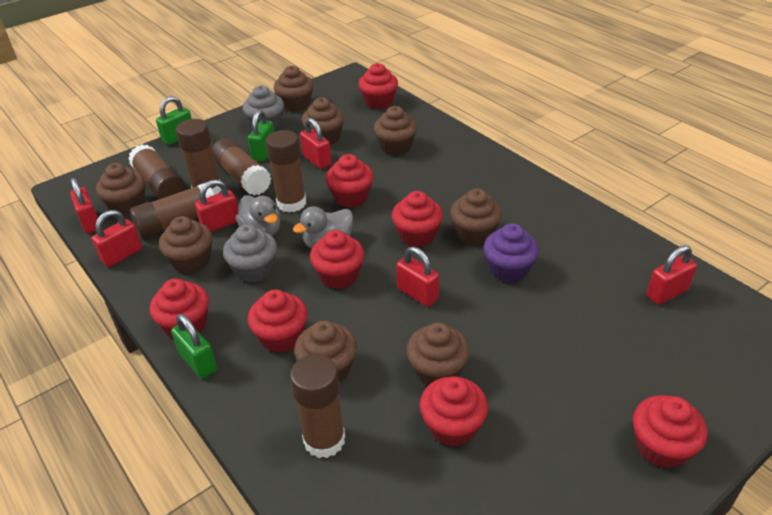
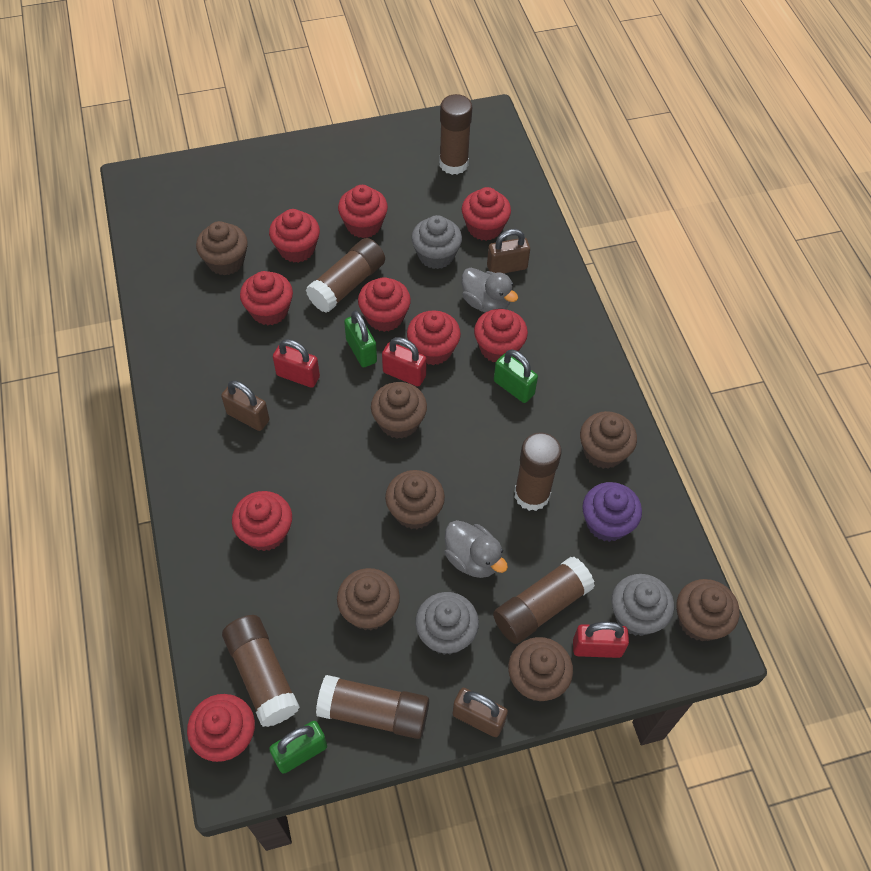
brown cupcake: [96,163,145,216] [159,216,212,274] [274,66,313,112] [294,320,357,382] [302,97,344,145] [374,106,417,156] [406,322,470,386] [450,189,502,245] = 8 -> [196,221,248,276] [337,568,400,630] [371,382,427,439] [385,470,445,529] [508,637,573,701] [580,411,637,469] [676,579,739,641] = 7
brown padlock: none = 0 -> [221,380,270,431] [453,688,508,737] [487,229,530,273] = 3
grey cupcake: [223,224,277,283] [243,86,284,130] = 2 -> [411,215,462,269] [415,592,479,655] [611,574,674,636] = 3
red cupcake: [150,279,209,339] [248,290,308,353] [310,230,364,289] [326,154,373,207] [358,63,398,109] [392,191,443,247] [420,376,488,447] [633,395,708,469] = 8 -> [187,694,255,762] [232,491,292,551] [240,271,293,325] [269,209,320,263] [338,185,388,238] [358,277,411,332] [407,310,461,365] [462,187,511,241] [474,309,528,362] = 9
red padlock: [70,178,98,234] [92,210,142,267] [195,180,238,232] [300,118,332,169] [396,246,439,307] [646,245,697,305] = 6 -> [273,339,320,388] [382,337,427,386] [573,622,629,658] = 3

